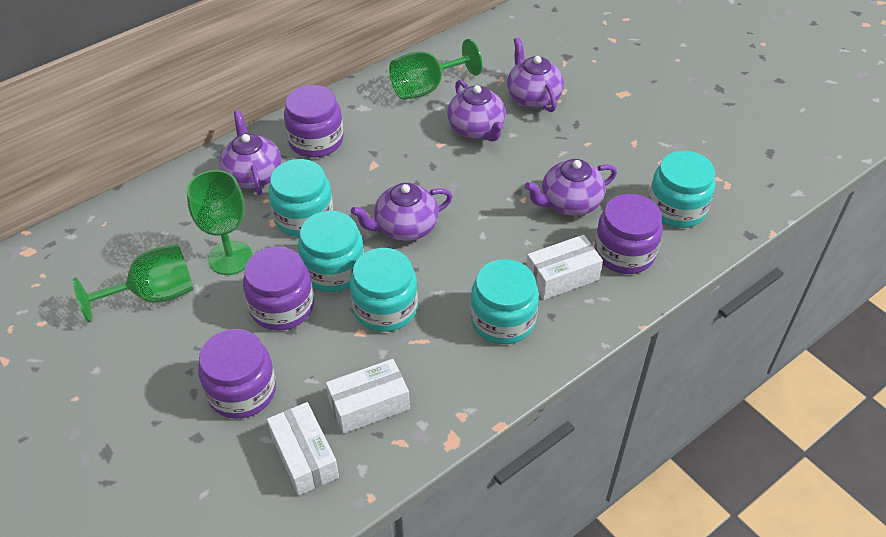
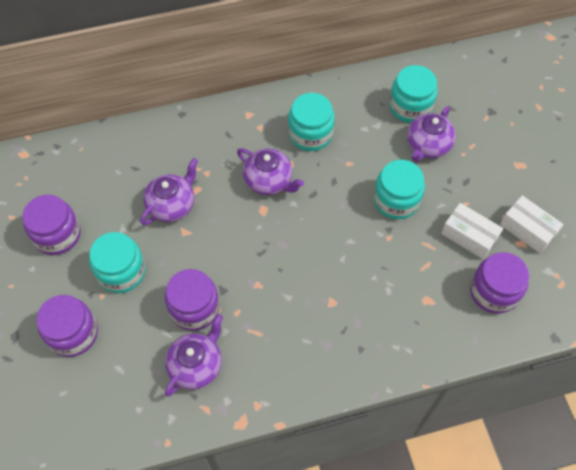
green goblet: [73,244,194,322] [187,170,252,275] [389,39,482,100] = 3 -> none = 0
purple teapot: [219,110,282,195] [351,183,453,241] [447,80,506,142] [507,37,564,112] [525,159,617,216] = 5 -> [141,158,198,225] [165,315,223,397] [237,148,304,195] [407,106,456,162] = 4
turquoise jar: [269,159,333,237] [298,211,364,292] [350,248,418,332] [470,259,539,344] [649,151,715,228] = 5 -> [89,232,146,293] [288,93,335,151] [374,160,425,219] [389,65,438,123] = 4
white box: [267,402,339,496] [326,359,410,434] [526,235,603,300] = 3 -> [441,203,503,260] [500,195,564,254] = 2

